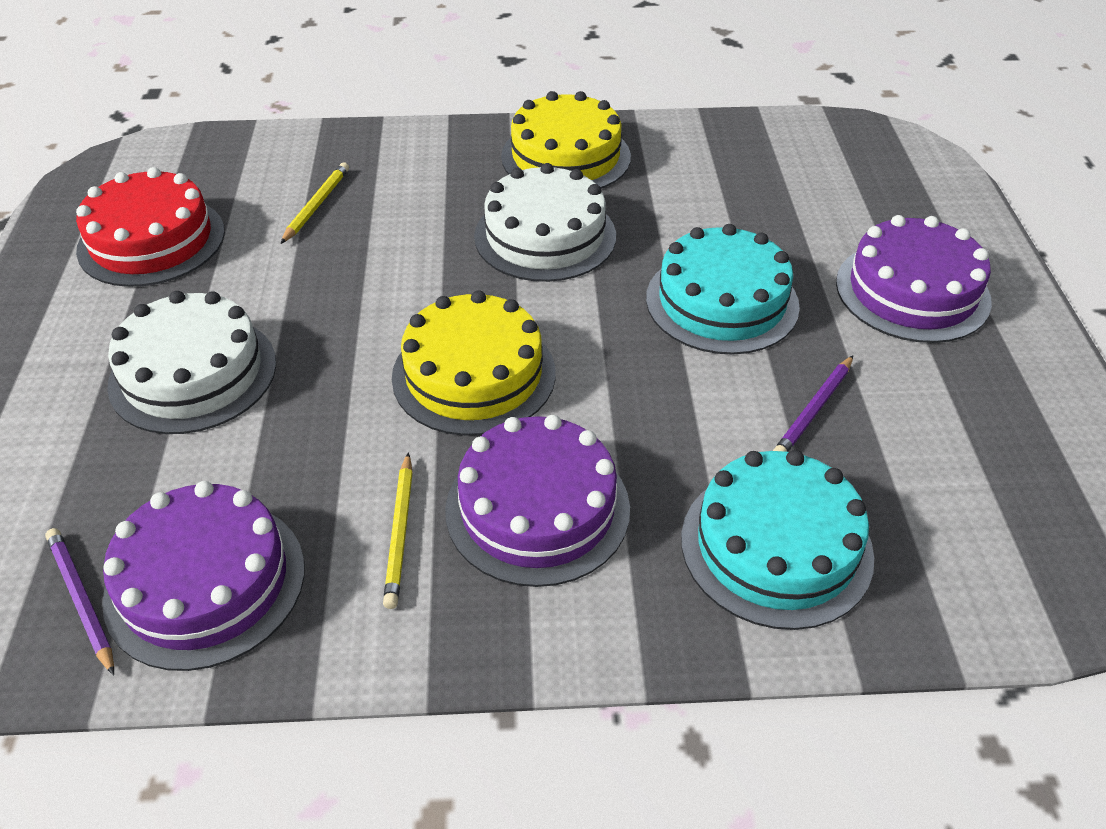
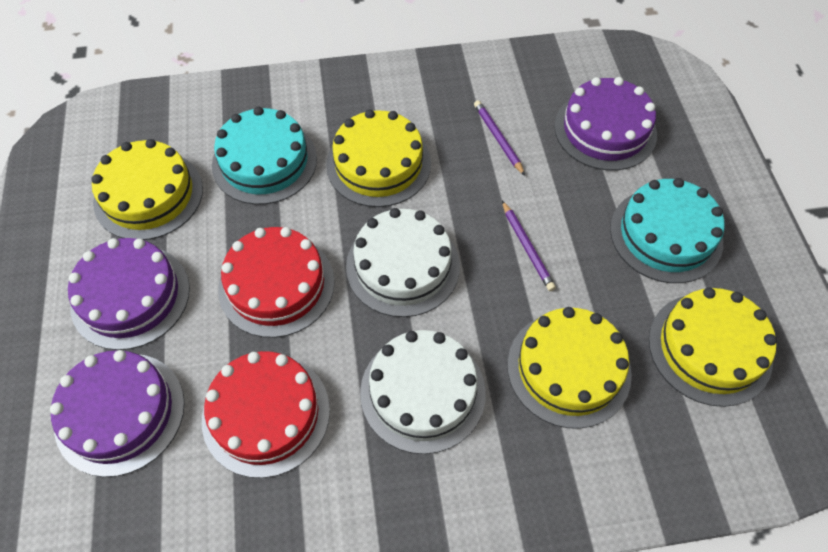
red cake: [76,167,225,287] = 1 -> [202,351,330,478] [218,227,335,338] = 2
yellow cake: [392,290,556,436] [501,91,631,189] = 2 -> [91,139,203,240] [326,109,431,207] [507,307,632,429] [649,288,777,407] = 4
yellow pencil: [281,162,349,244] [383,452,413,609] = 2 -> none = 0

